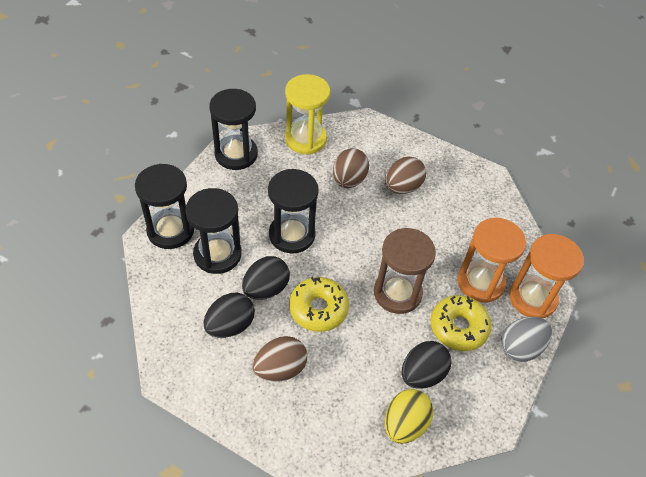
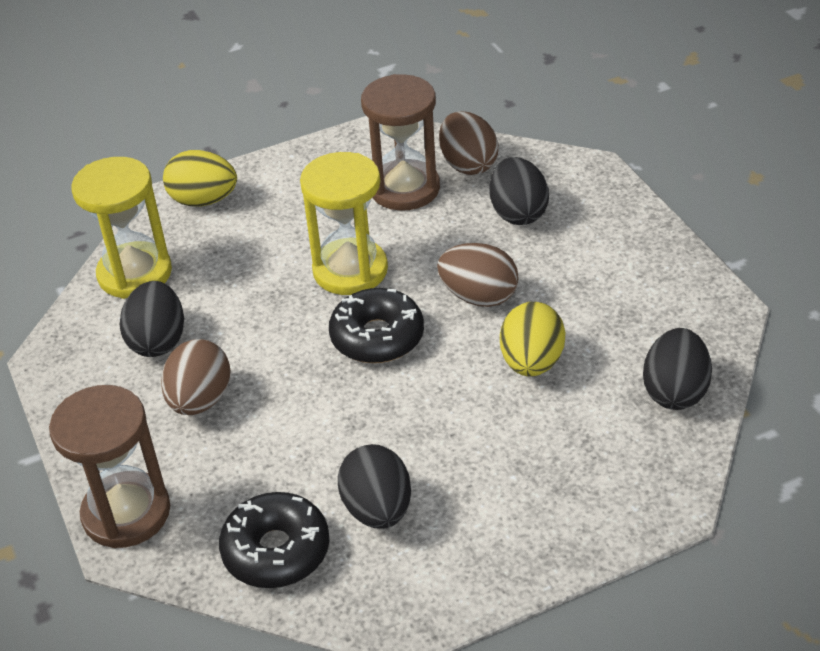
black donut: none = 0 -> [219,492,329,588] [329,288,424,363] = 2
black egg: [203,293,255,338] [242,256,290,300] [402,341,452,389] = 3 -> [120,281,184,357] [338,444,411,529] [490,157,549,225] [643,328,712,410] = 4
black hourglass: [135,164,194,249] [185,188,242,274] [209,89,258,170] [268,169,319,254] = 4 -> none = 0
brown hourglass: [374,228,436,314] = 1 -> [49,385,170,548] [361,74,440,211] = 2
grey egg: [501,317,552,362] = 1 -> none = 0
orange hourglass: [457,218,526,303] [509,234,584,318] = 2 -> none = 0
yellow donut: [289,277,349,332] [430,295,492,351] = 2 -> none = 0
yellow egg: [385,389,433,444] = 1 -> [163,150,237,206] [500,302,565,376] = 2
yellow hourglass: [285,74,330,154] = 1 -> [71,157,172,299] [300,152,388,295] = 2

